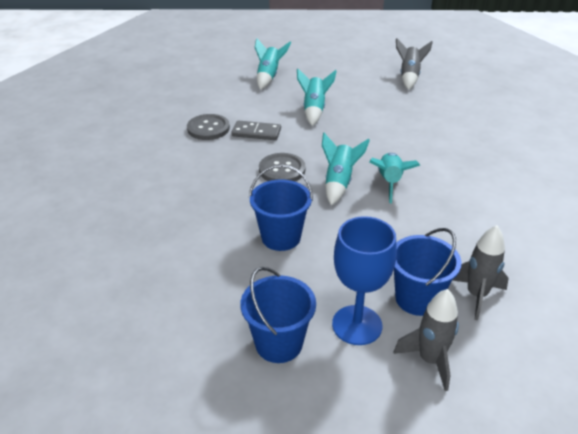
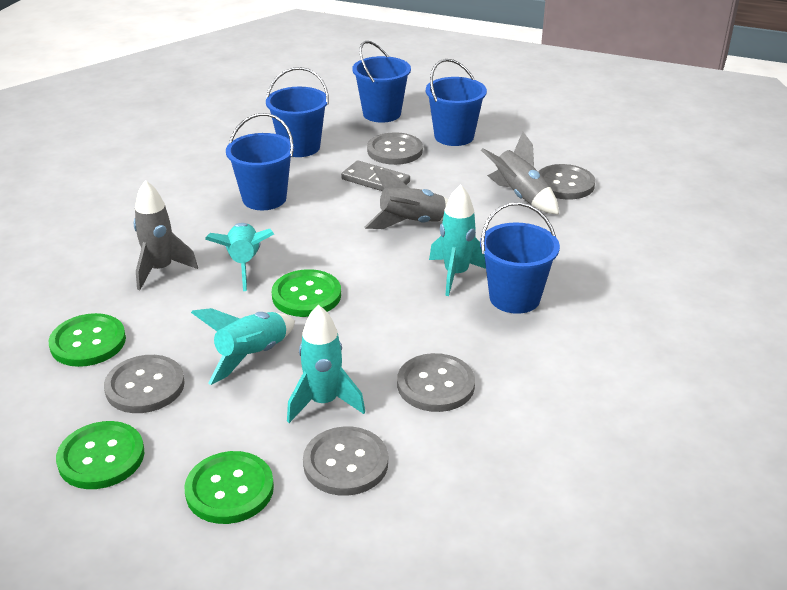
blue bucket: [240,267,316,363] [249,165,313,251] [394,228,461,316] = 3 -> [226,113,294,210] [266,67,329,157] [352,41,411,123] [426,59,487,146] [480,202,560,314] = 5
blue goblet: [332,216,397,345] = 1 -> none = 0
green button: none = 0 -> [49,313,126,367] [56,421,144,489] [184,451,274,524] [272,269,341,317] = 4
grey button: [187,114,230,140] [259,153,306,181] = 2 -> [104,355,185,413] [303,426,388,496] [367,132,423,165] [397,353,475,412] [538,164,595,200] = 5

